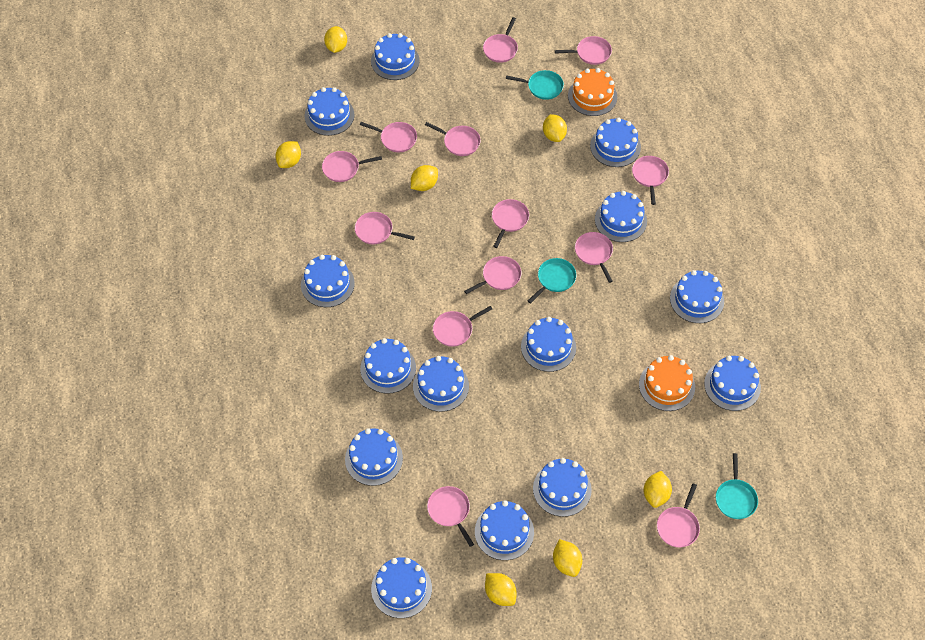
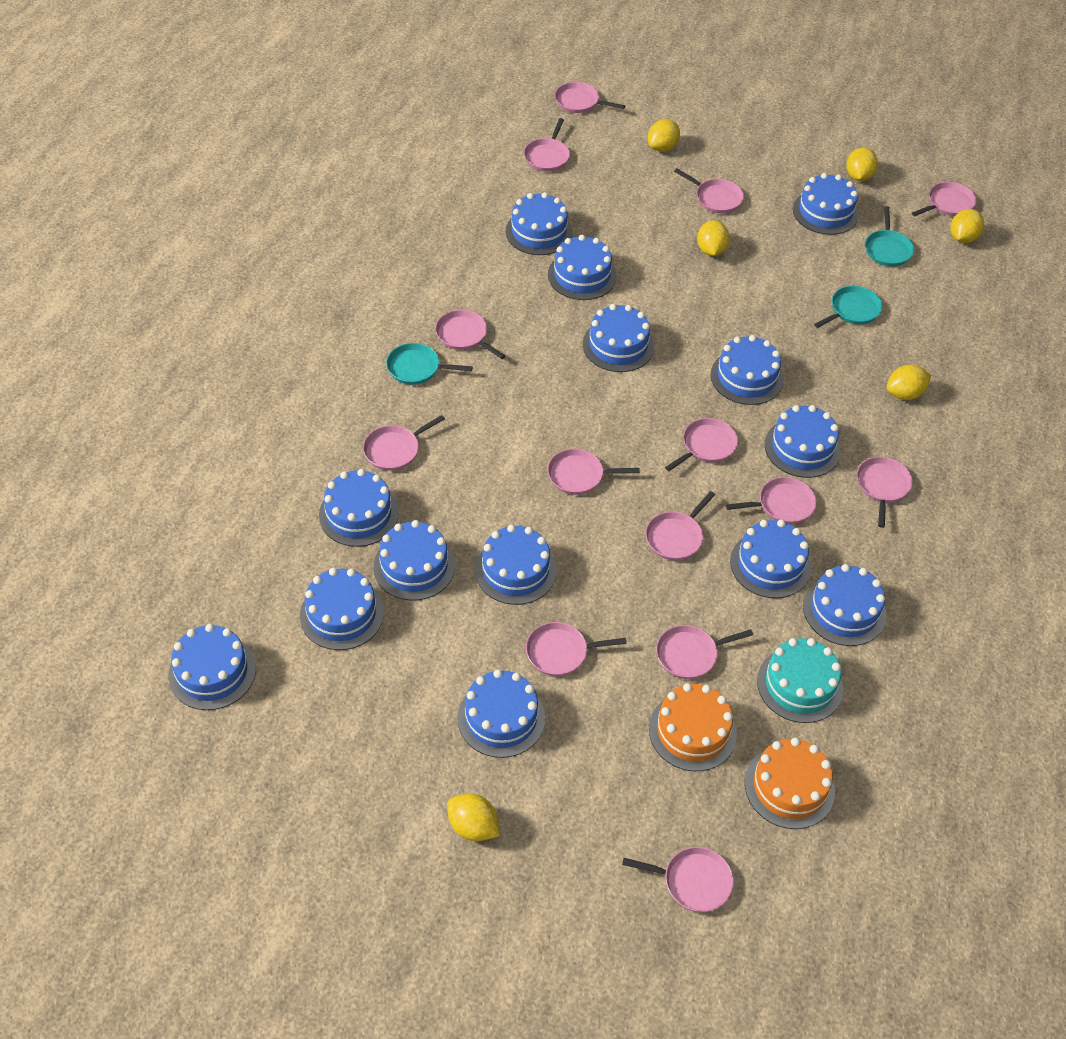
pink pan: [322,151,382,182] [355,212,415,245] [360,122,417,152] [425,122,481,156] [427,486,474,547] [433,306,492,347] [464,256,521,294] [483,17,518,63] [492,199,529,248] [555,36,612,65] [575,232,613,283] [632,156,669,205] [657,483,700,547] = 13 -> [363,415,445,471] [435,310,505,359] [524,118,570,172] [526,622,627,676] [547,449,640,495] [555,82,625,113] [622,847,734,912] [645,491,715,560] [656,625,753,679] [665,418,738,471] [674,168,744,213] [726,477,816,524] [857,457,913,528] [912,182,976,216] = 14
turquoise cake: none = 0 -> [757,638,843,723] = 1
yellow lemon: [275,141,301,168] [324,26,347,53] [411,165,438,191] [485,573,517,606] [543,114,567,142] [553,539,582,577] [643,471,672,508] = 7 -> [447,794,500,841] [648,119,680,152] [697,220,730,256] [846,147,878,181] [887,365,931,400] [951,209,984,243] = 6

